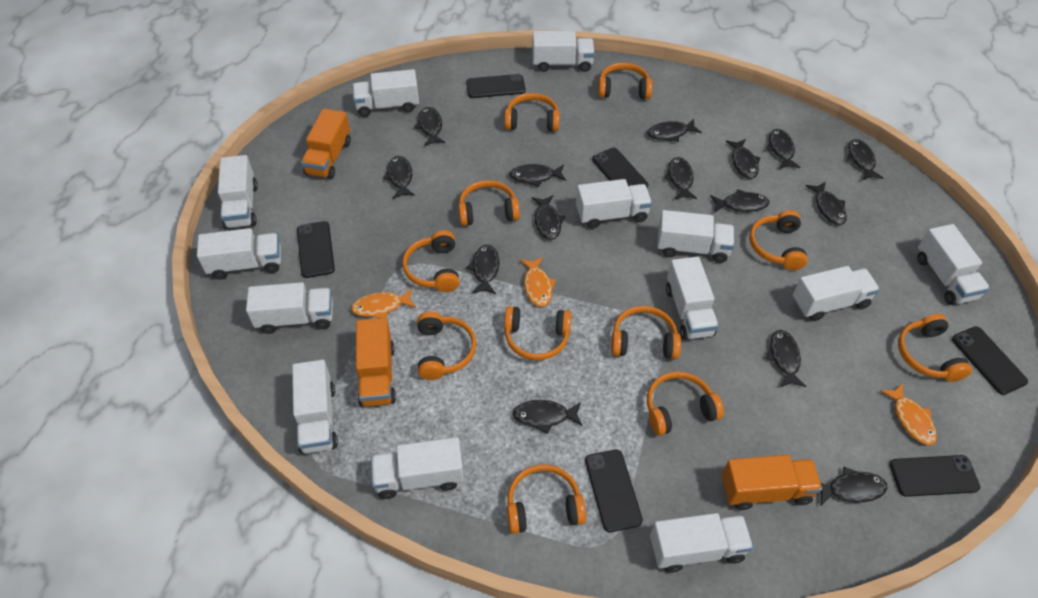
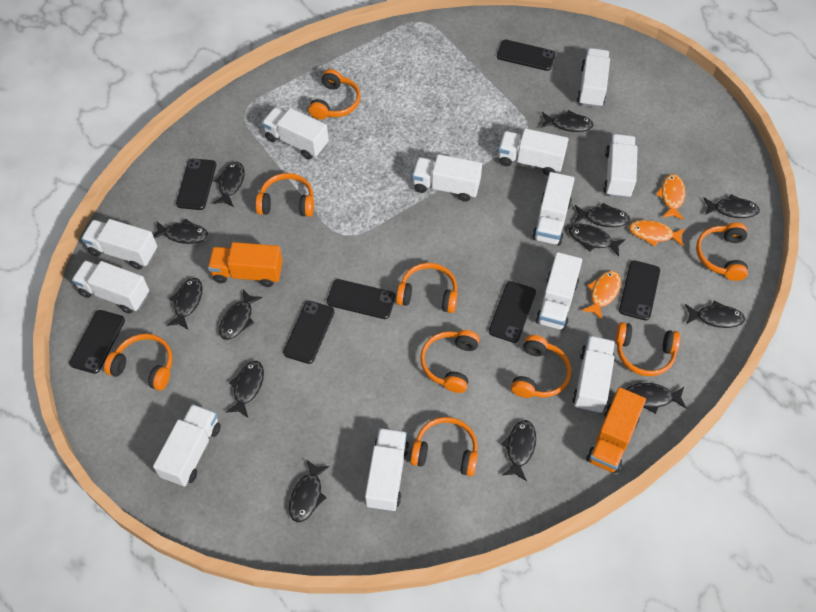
black fish: [383,156,415,199] [414,107,445,146] [466,244,499,294] [509,164,566,187] [513,400,582,434] [532,195,565,240] [647,119,702,142] [664,157,697,199] [710,189,769,213] [725,139,760,179] [766,129,801,169] [766,330,806,387] [806,182,847,225] [820,467,888,505] [846,139,883,180] = 15 -> [153,219,208,244] [166,278,203,330] [213,162,245,207] [219,290,262,340] [226,361,264,418] [289,459,330,522] [501,420,536,481] [541,110,593,132] [569,224,626,256] [574,203,630,227] [625,383,686,414] [685,300,745,328] [703,194,760,218] = 13
black phone: [297,221,335,278] [466,74,526,98] [585,450,643,532] [592,148,648,188] [890,455,980,497] [952,326,1028,395] = 6 -> [69,310,125,374] [176,158,216,210] [283,301,334,364] [327,279,396,319] [489,281,536,343] [497,40,556,71] [619,260,660,320] = 7
orange headphones: [402,230,459,292] [417,312,476,380] [458,180,520,226] [504,306,571,360] [505,93,560,131] [507,464,586,534] [598,62,653,99] [611,306,681,359] [647,371,724,436] [749,210,808,270] [898,314,972,382] = 11 -> [104,334,173,391] [256,173,314,217] [308,69,361,120] [396,263,458,313] [410,417,478,476] [420,330,480,393] [511,335,571,398] [615,322,680,376] [696,223,748,281] = 9
orange truck: [301,109,351,179] [356,318,396,407] [722,455,822,510] = 3 -> [208,242,283,287] [586,387,646,473] = 2
white truck: [197,228,281,280] [218,155,258,229] [246,282,333,334] [292,360,338,454] [352,69,419,117] [371,437,464,499] [532,31,595,72] [576,179,652,229] [650,513,753,573] [657,210,734,263] [666,256,719,340] [793,266,880,321] [917,224,990,305] = 13 -> [72,260,149,314] [81,219,157,270] [153,404,221,487] [262,108,329,159] [365,428,409,511] [412,154,482,202] [498,128,569,176] [532,172,575,246] [536,252,582,331] [572,336,615,413] [577,48,610,108] [603,134,638,198] = 12

